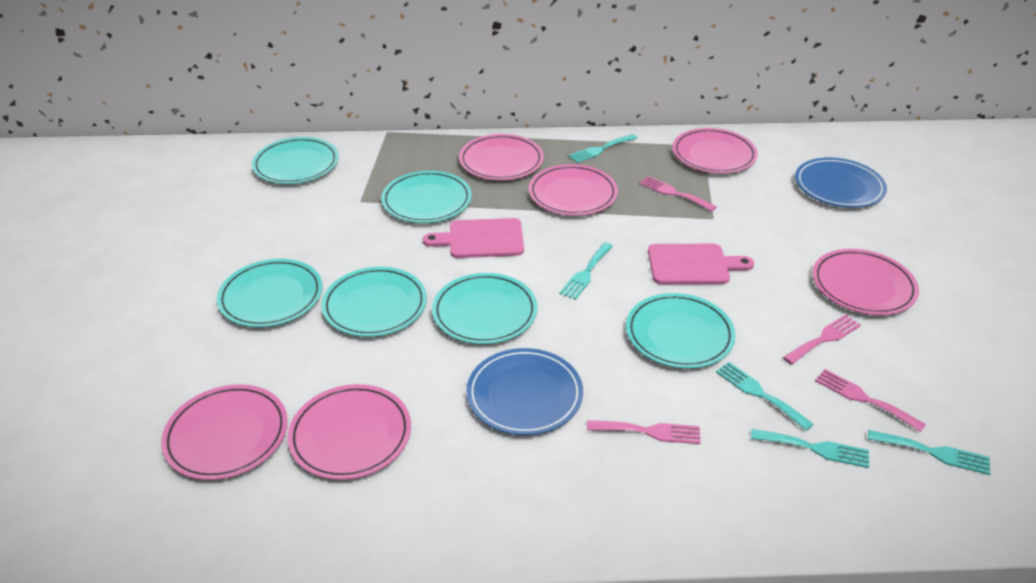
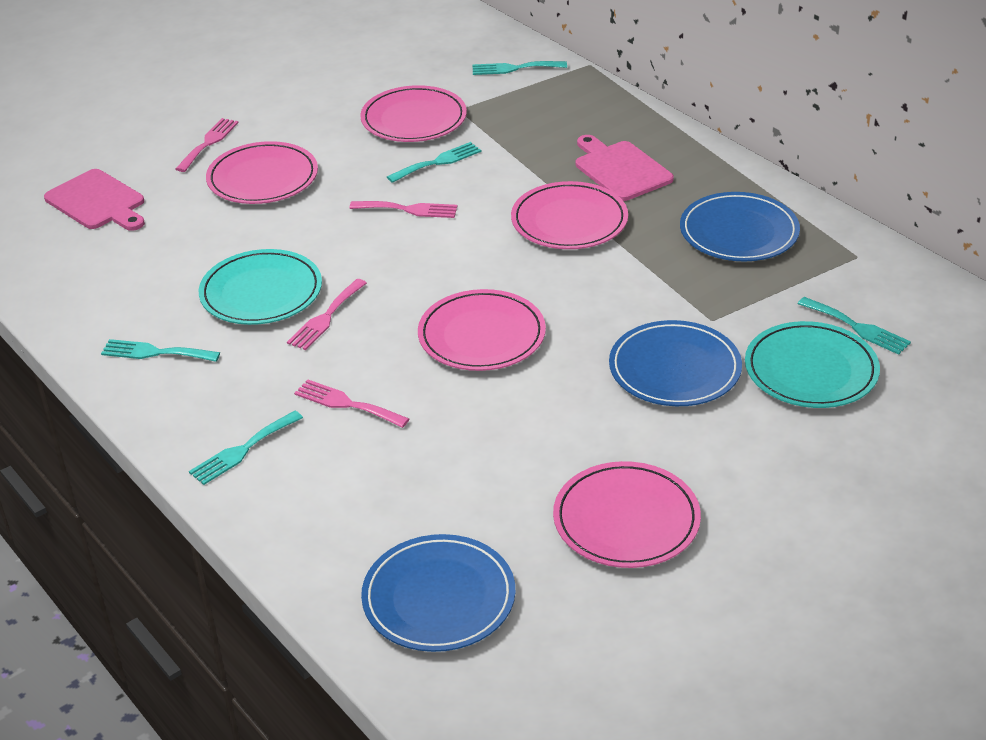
blue plate: [466,348,583,435] [795,158,887,208] = 2 -> [361,534,516,652] [609,320,742,406] [680,192,800,261] = 3
pink plate: [161,384,288,480] [287,384,411,480] [459,134,544,180] [529,164,618,216] [672,128,758,173] [812,249,919,315] = 6 -> [206,141,318,204] [360,85,467,142] [418,289,546,371] [511,181,628,249] [553,461,701,568] = 5
turquoise plate: [217,259,322,327] [252,137,339,184] [321,267,427,337] [381,171,472,223] [432,273,537,344] [626,293,736,369] = 6 -> [199,249,322,325] [745,321,880,408] = 2

